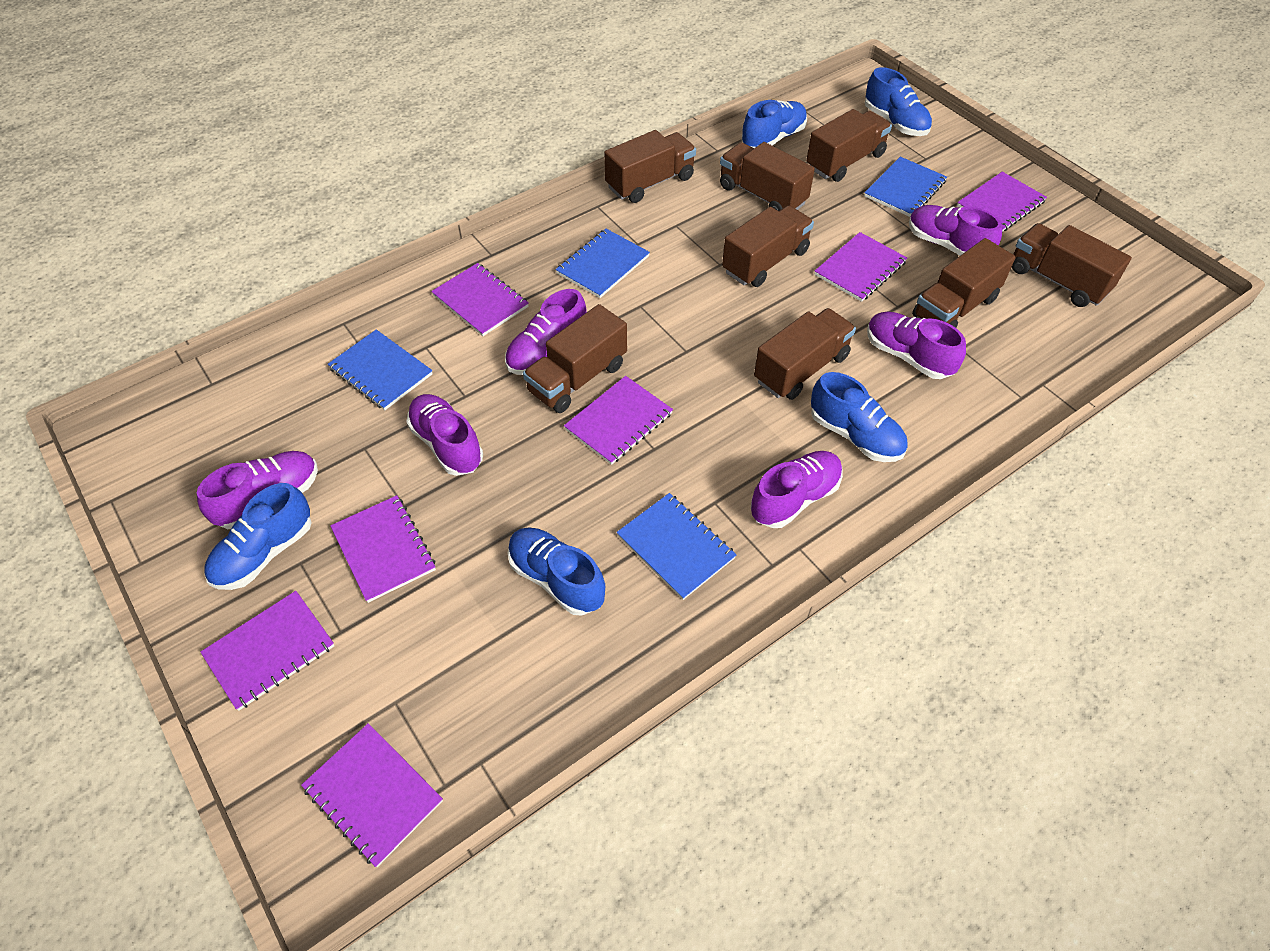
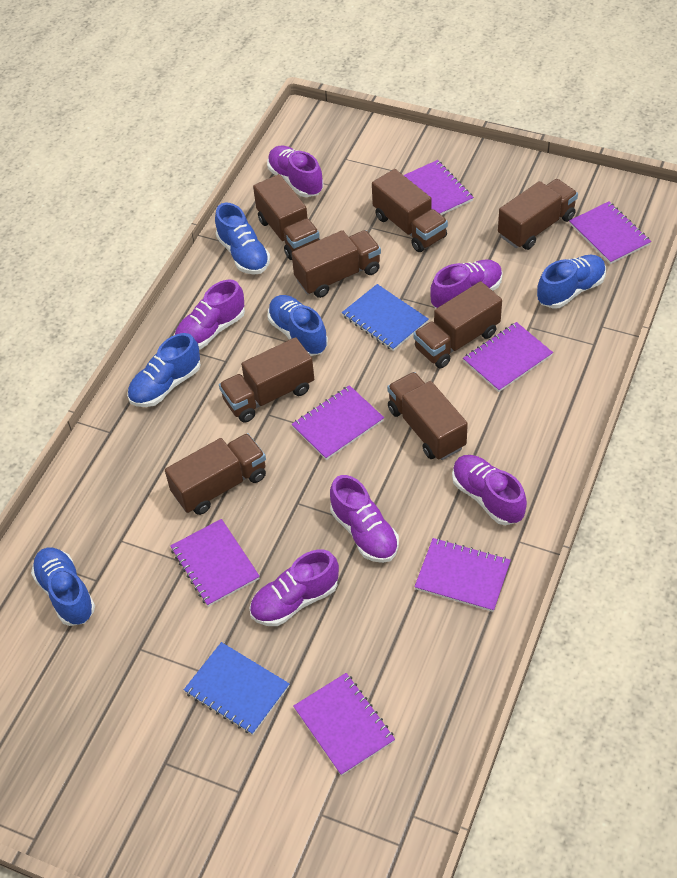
blue notebook: [328,329,433,410] [556,229,650,298] [617,493,736,600] [864,157,947,217] = 4 -> [184,642,289,735] [342,284,429,351] = 2

